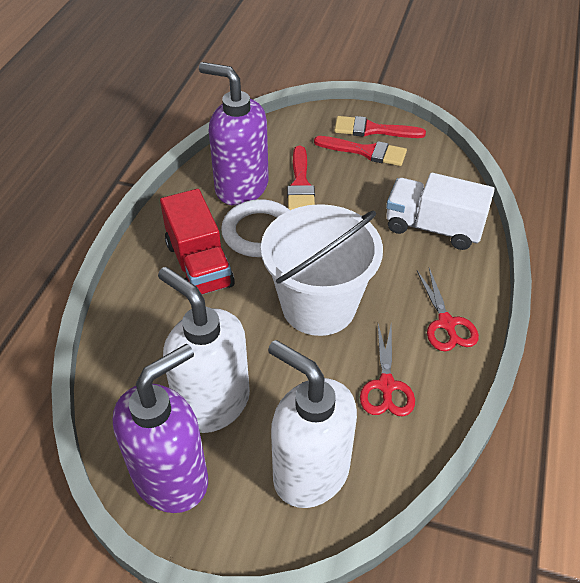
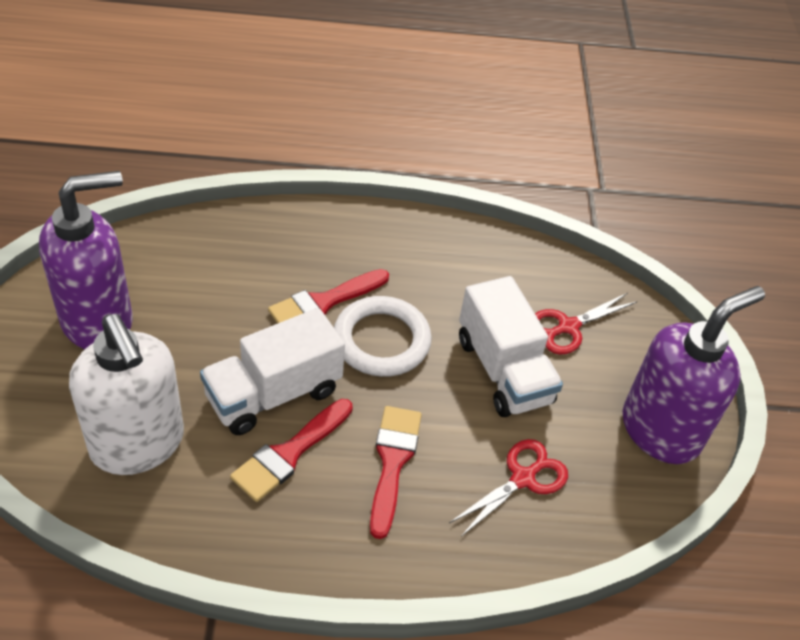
red truck: [160,189,235,295] = 1 -> none = 0
white bucket: [261,204,383,336] = 1 -> none = 0
white soap dispenser: [158,267,250,433] [268,340,357,508] = 2 -> [69,314,184,475] = 1
white truck: [386,173,495,250] = 1 -> [200,308,345,435] [459,276,563,417] = 2

